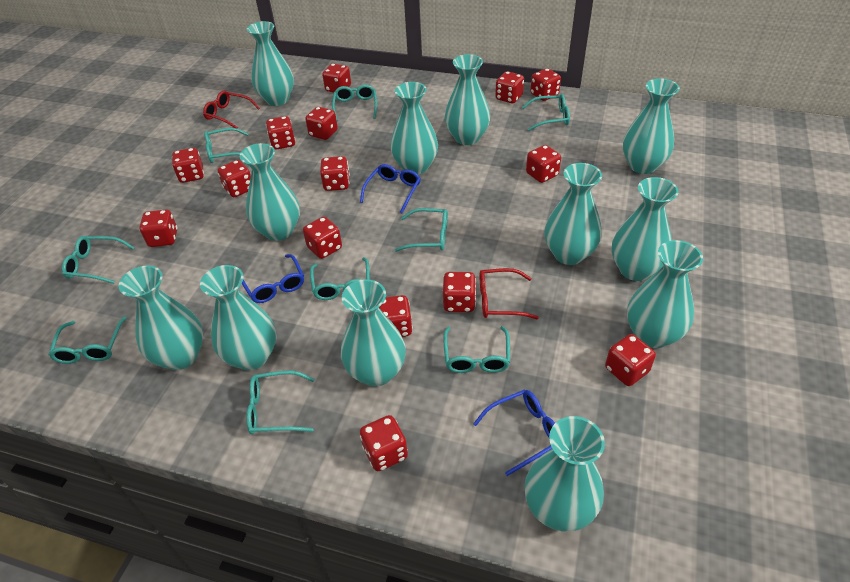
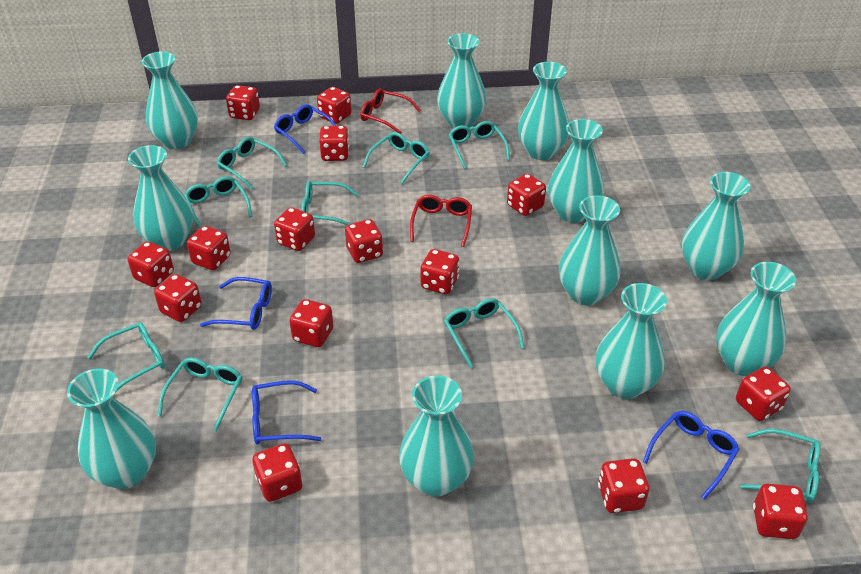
blue glasses: [242,254,304,303] [360,164,421,213] [473,390,555,476] = 3 -> [200,277,272,330] [252,380,321,445] [274,104,336,154] [643,411,739,500] = 4
turquoise vase: [119,265,203,370] [200,265,276,370] [240,143,300,241] [247,21,294,106] [341,279,406,387] [390,82,438,175] [445,54,490,145] [525,416,605,532] [545,163,602,265] [612,177,678,281] [623,78,680,174] [627,240,703,348] = 12 -> [67,369,156,489] [128,145,193,251] [142,51,198,149] [399,376,474,497] [437,33,486,128] [518,62,569,160] [548,119,604,223] [559,195,621,305] [596,283,667,399] [682,172,750,280] [716,262,796,376] = 11

